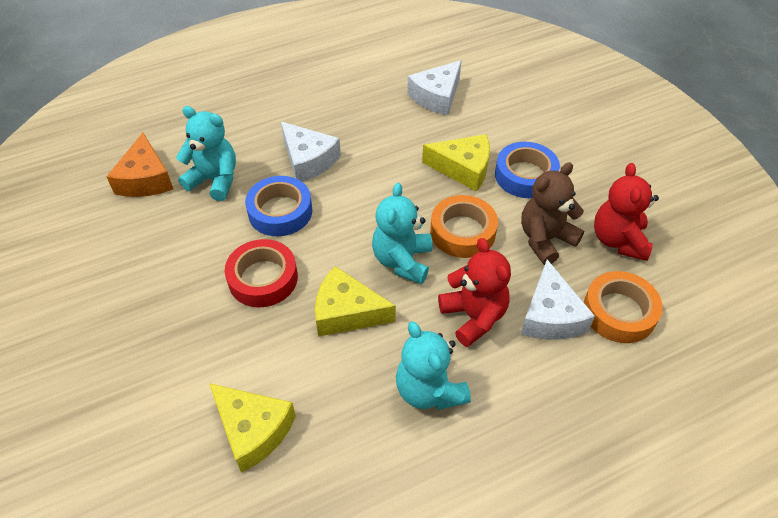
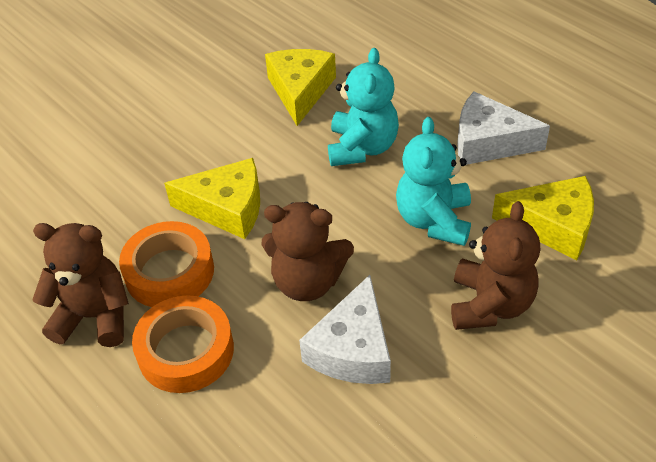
blue tape: [245,176,312,236] [495,142,560,198] = 2 -> none = 0
brown teddy bear: [521,162,584,265] = 1 -> [32,223,129,347] [261,202,354,301] [451,201,540,330] = 3
orange cheese: [106,133,173,197] = 1 -> none = 0
red tape: [225,239,298,307] = 1 -> none = 0
red teddy bear: [438,238,511,347] [594,163,659,261] = 2 -> none = 0
turquoise teddy bear: [176,106,236,201] [372,183,432,284] [396,321,471,410] = 3 -> [328,48,399,166] [396,117,471,246] = 2
white cheese: [281,122,341,181] [407,60,461,115] [521,260,595,340] = 3 -> [299,275,391,384] [457,91,550,165] = 2

